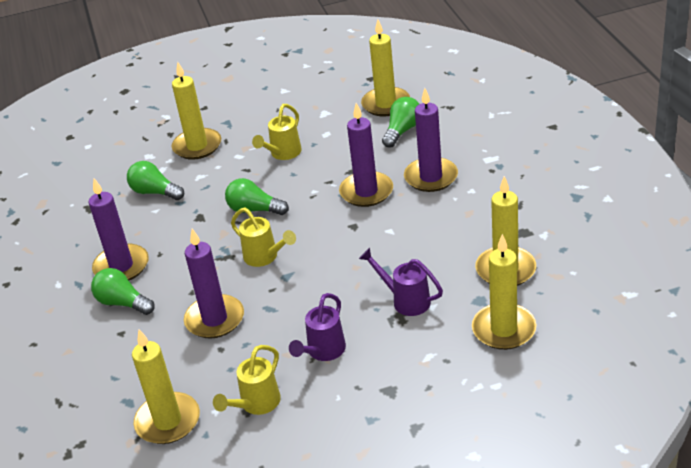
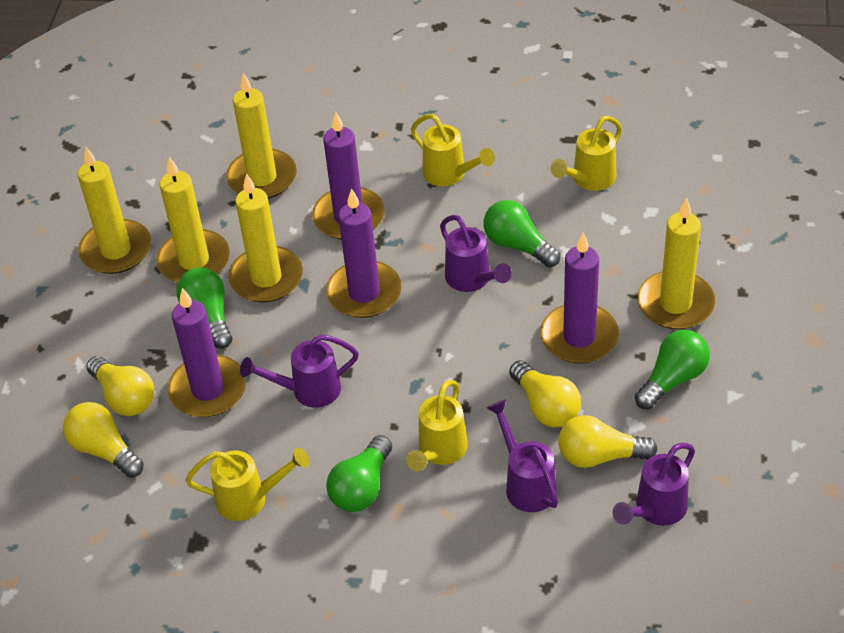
purple watering can: [289,293,346,361] [359,248,443,316] = 2 -> [240,334,359,408] [440,215,512,292] [487,400,558,512] [613,443,695,526] = 4
yellow light bulb: none = 0 -> [63,402,144,478] [86,356,154,416] [509,360,581,427] [558,415,658,468] = 4
yellow watering can: [213,345,281,415] [231,208,296,267] [252,104,302,160] = 3 -> [185,448,310,521] [406,380,468,471] [411,114,495,186] [551,116,622,191] = 4

